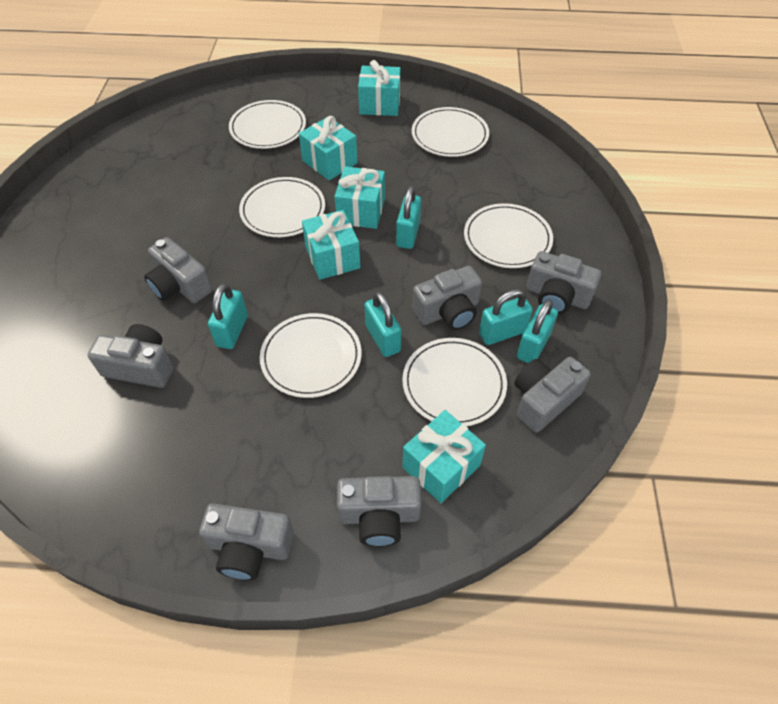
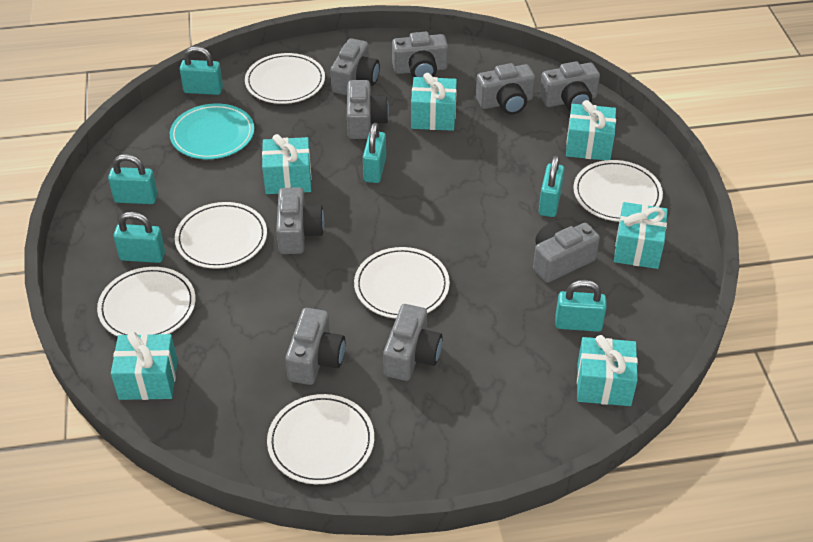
grey camera: [88,324,174,388] [144,237,212,303] [199,503,294,580] [337,476,422,547] [412,266,482,330] [514,357,591,432] [527,251,601,314] = 7 -> [276,187,324,254] [285,308,345,385] [331,38,380,95] [347,80,389,139] [383,304,443,381] [392,32,448,78] [476,63,535,115] [533,222,600,283] [540,61,600,111] = 9
turquoise gift: [299,116,358,180] [302,210,360,280] [334,166,385,229] [358,60,401,116] [402,410,486,503] = 5 -> [111,331,178,400] [262,134,312,194] [411,73,457,131] [566,100,616,160] [577,335,638,406] [614,202,668,269] = 6
turquoise padlock: [208,283,248,349] [364,292,402,357] [396,186,421,249] [479,289,533,345] [517,299,558,363] = 5 -> [108,154,158,204] [113,212,165,263] [180,46,223,95] [363,123,386,183] [539,155,565,217] [555,280,607,332] = 6
turquoise plate: none = 0 -> [170,104,254,159] = 1

